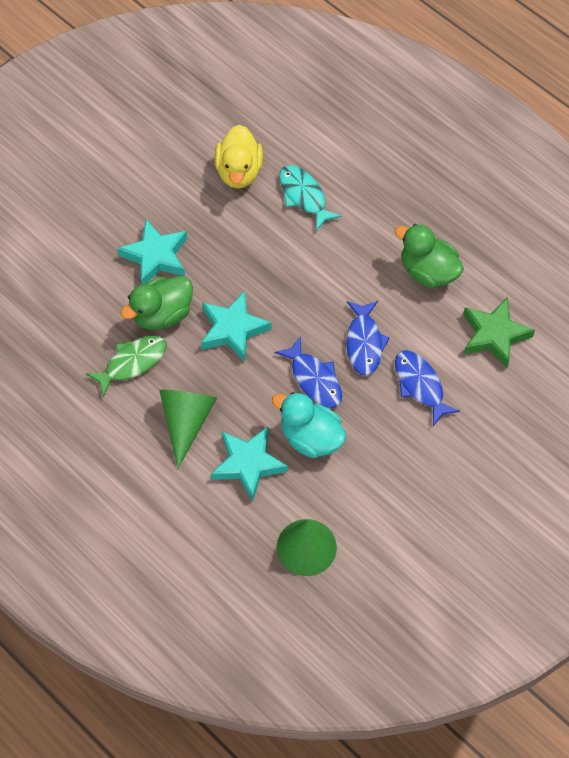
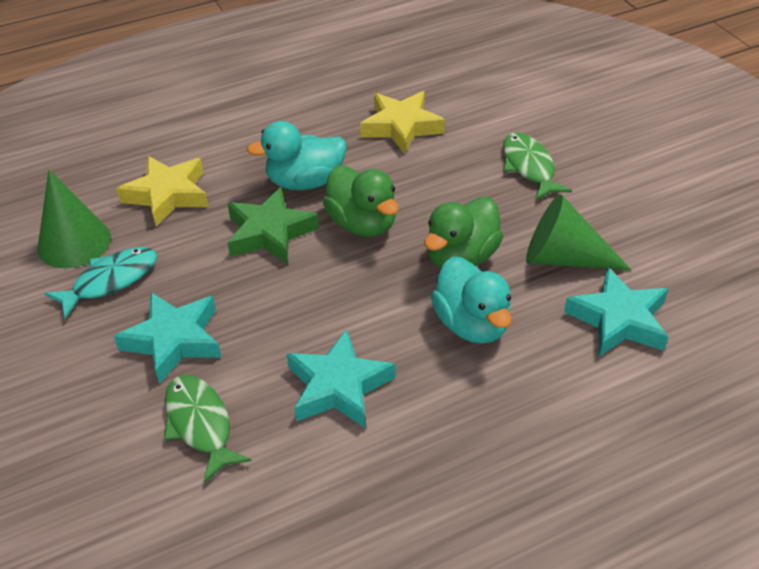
blue fish: [275,336,342,408] [346,301,390,376] [395,350,460,426] = 3 -> none = 0
green fish: [86,336,167,397] = 1 -> [164,375,252,483] [503,133,572,200] = 2
turquoise duck: [272,392,346,458] = 1 -> [247,121,346,190] [431,257,512,344] = 2
yellow duck: [214,125,263,189] = 1 -> none = 0
yellow star: none = 0 -> [116,156,209,227] [360,91,445,154] = 2

